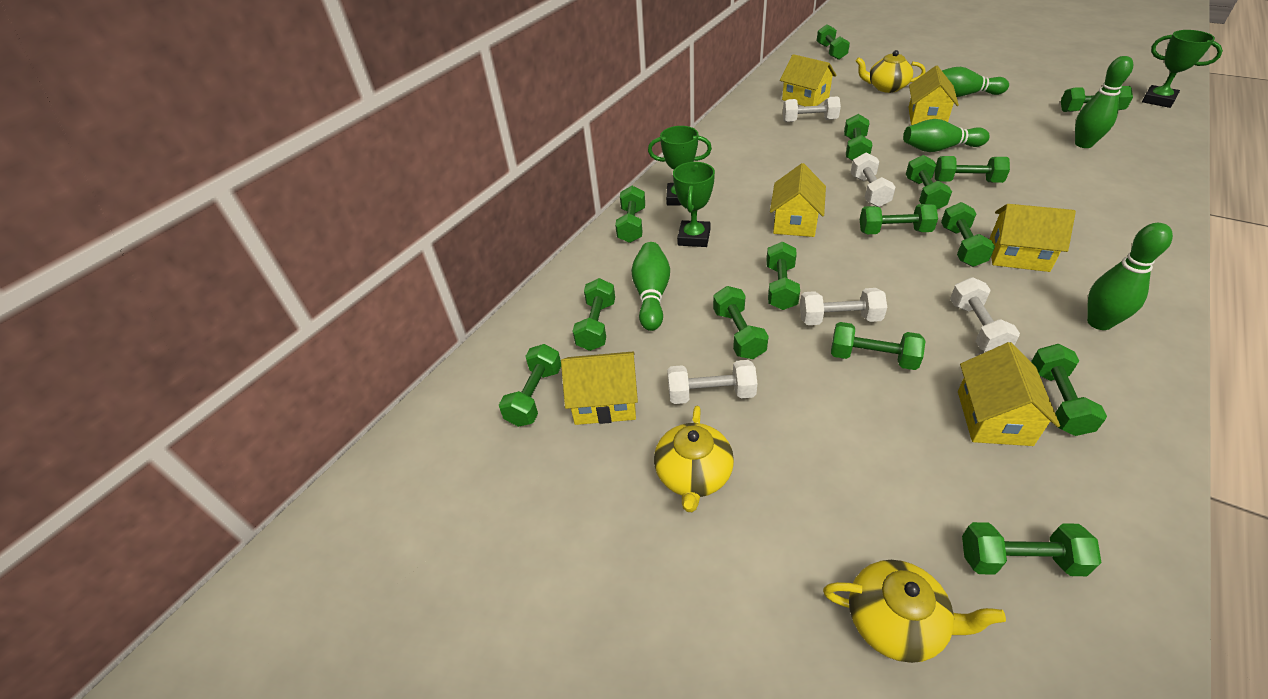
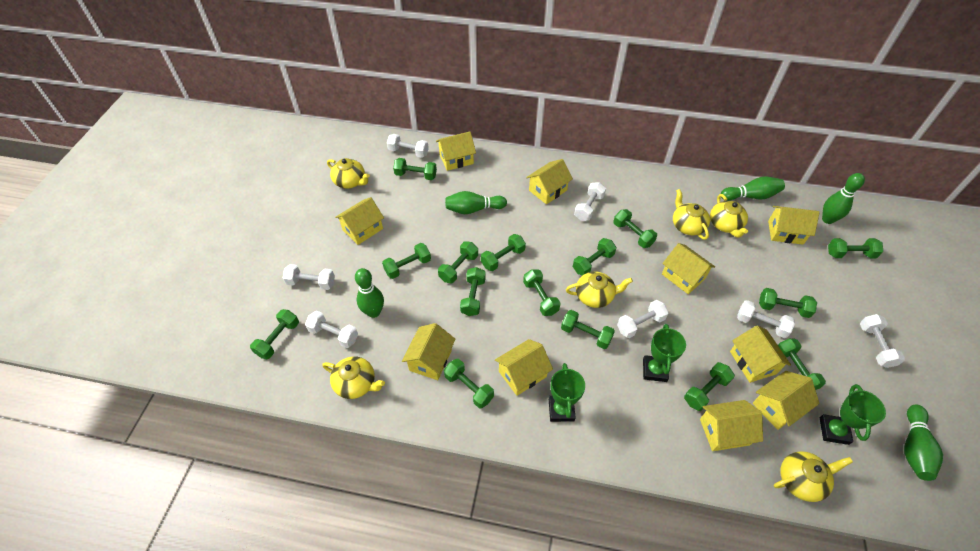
white dumbbell: [667,360,758,404] [783,96,841,122] [800,288,887,325] [851,152,896,207] [950,277,1020,352] = 5 -> [283,264,335,290] [305,311,358,348] [387,134,429,158] [574,182,606,221] [617,300,669,338] [737,300,795,338] [860,314,905,368] = 7
yellow house: [561,352,638,425] [770,163,826,237] [780,54,837,106] [908,66,959,125] [958,342,1060,446] [989,204,1076,272] = 6 -> [335,197,384,245] [402,323,456,380] [436,131,476,171] [495,339,553,396] [526,159,573,204] [662,243,715,294] [700,400,763,451] [730,325,791,383] [753,371,820,430] [768,206,820,245] = 10
yellow teapot: [654,406,734,512] [823,560,1006,663] [856,50,925,93] = 3 -> [322,356,385,399] [327,158,370,189] [566,271,633,308] [673,189,710,240] [710,194,748,238] [774,451,853,502] = 6

